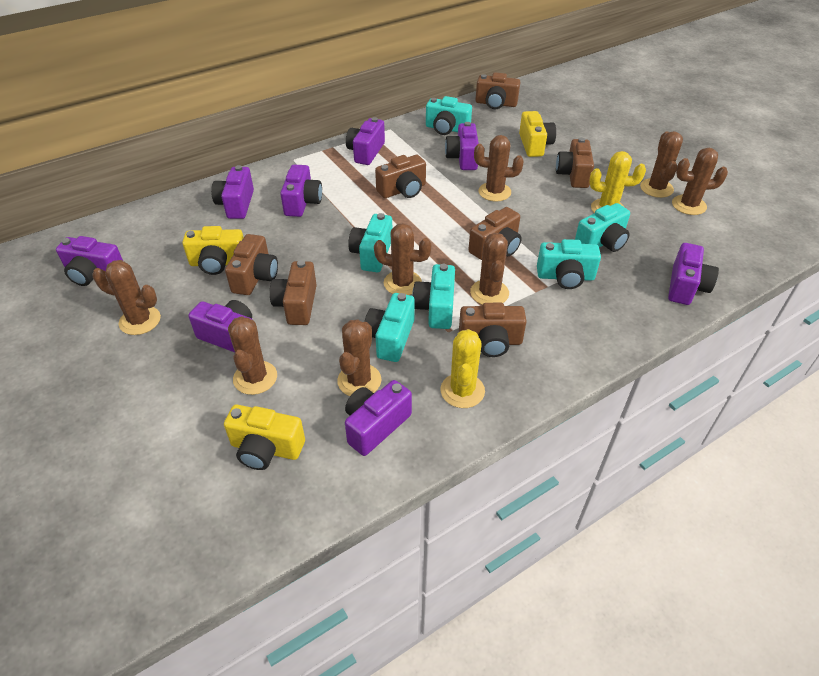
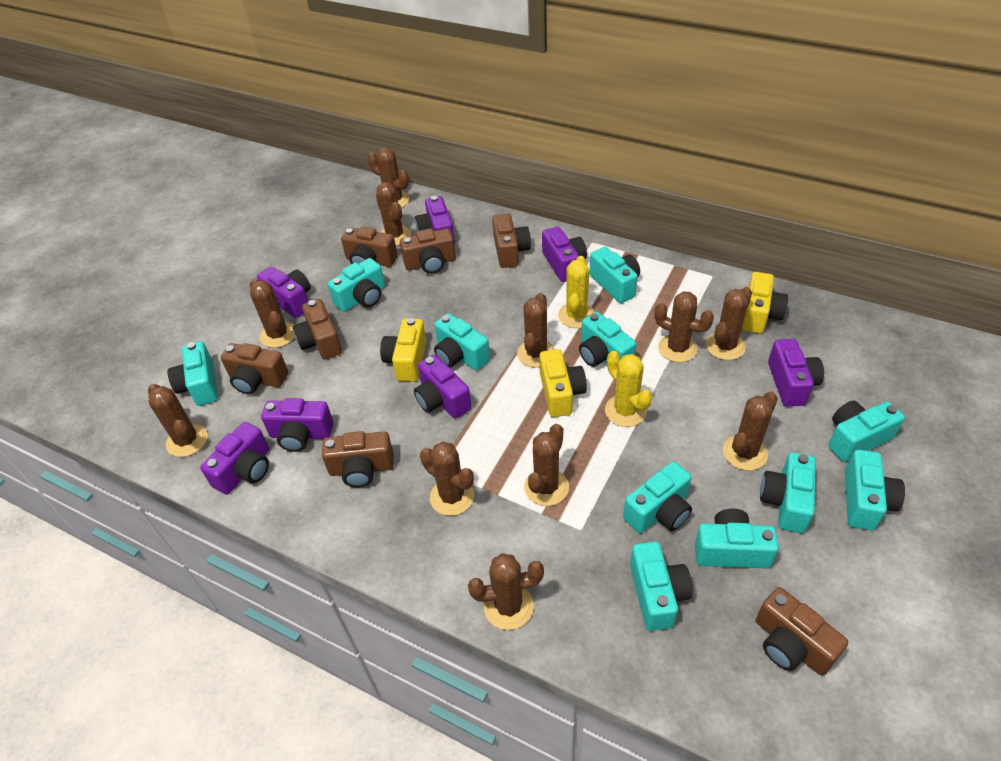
brown cactus: [92,260,161,335] [228,316,277,395] [337,319,381,396] [374,223,432,295] [470,233,509,305] [474,135,524,202] [640,131,683,198] [672,148,728,215] = 8 -> [148,384,208,457] [250,279,295,348] [368,148,410,208] [376,182,411,246] [420,442,474,516] [468,553,544,630] [517,293,555,368] [524,424,569,506] [654,291,714,362] [706,287,752,360] [723,392,778,470] = 11
purple camera: [56,236,123,286] [188,300,252,352] [211,165,254,219] [280,164,322,217] [345,380,412,456] [346,117,385,165] [445,122,479,170] [668,243,719,305] = 8 -> [200,422,269,495] [257,267,311,318] [261,398,333,452] [414,355,472,419] [415,196,455,244] [542,226,587,282] [768,339,824,407] = 7
turquoise camera: [348,213,392,272] [365,293,415,362] [412,264,455,329] [426,96,472,135] [537,239,601,289] [575,203,630,252] = 6 -> [168,341,218,406] [328,258,385,312] [434,313,490,371] [579,312,637,367] [589,247,640,303] [623,462,692,533] [630,541,693,631] [694,509,779,568] [760,452,816,533] [828,400,905,462] [845,450,905,530] = 11

